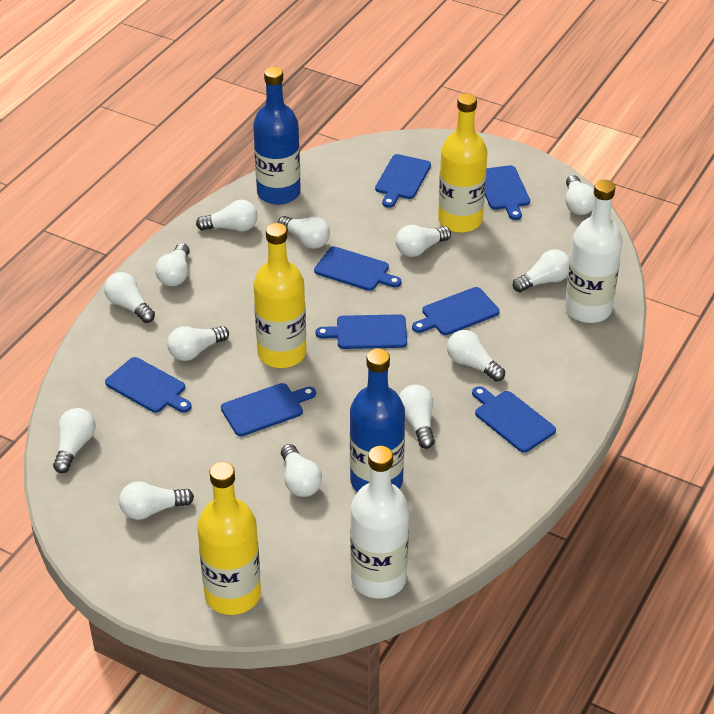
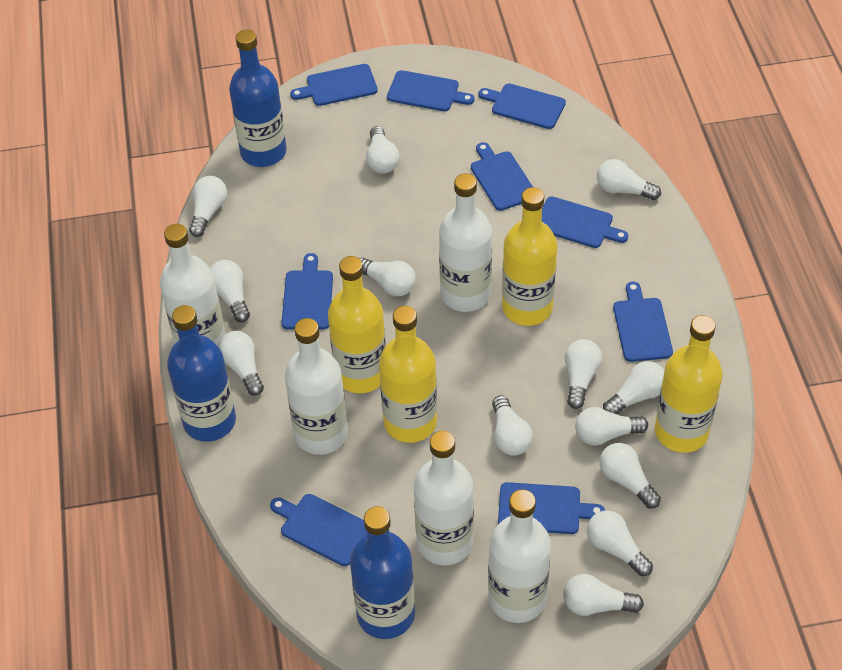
blue bottle: [253,67,301,205] [350,349,405,492] = 2 -> [167,305,236,442] [229,29,287,167] [350,506,415,639] = 3
blue cutting board: [105,357,192,413] [221,383,316,436] [314,246,401,291] [316,314,407,349] [375,154,431,208] [412,287,500,335] [472,386,556,453] [485,165,530,220] = 8 -> [270,494,367,566] [281,253,333,330] [290,64,378,106] [387,70,474,111] [471,142,533,211] [478,84,566,129] [498,482,605,534] [542,197,628,248] [613,282,673,362] = 9
white bottle: [350,446,409,598] [565,180,622,323] = 2 -> [160,224,226,346] [285,318,348,455] [414,431,474,565] [439,173,492,312] [488,489,551,623] = 5
yellow bottle: [197,462,261,615] [253,223,306,368] [438,93,487,233] = 3 -> [328,256,386,393] [379,306,437,443] [502,187,557,326] [655,315,723,453] = 4

